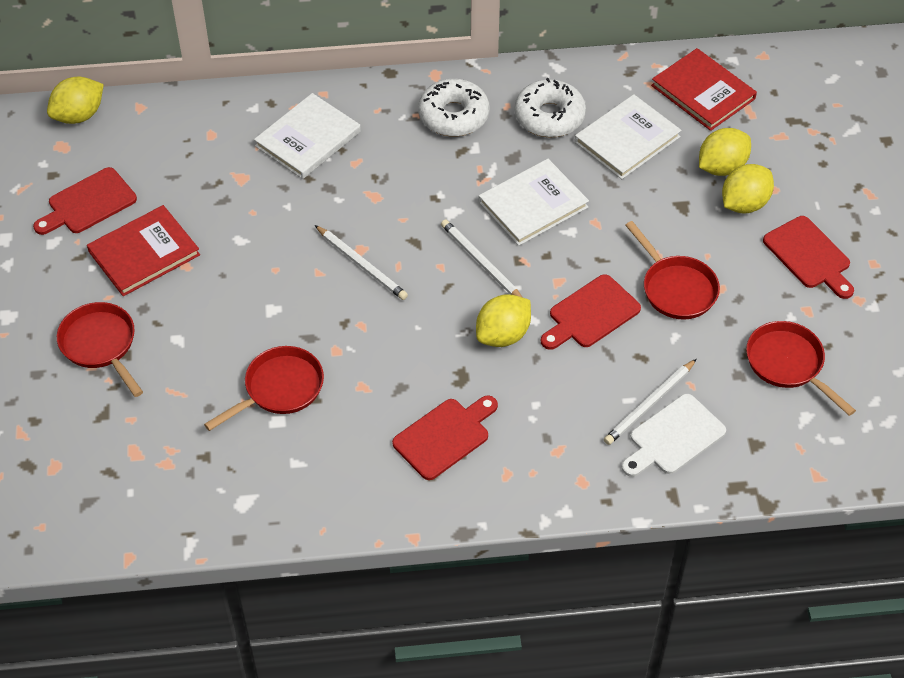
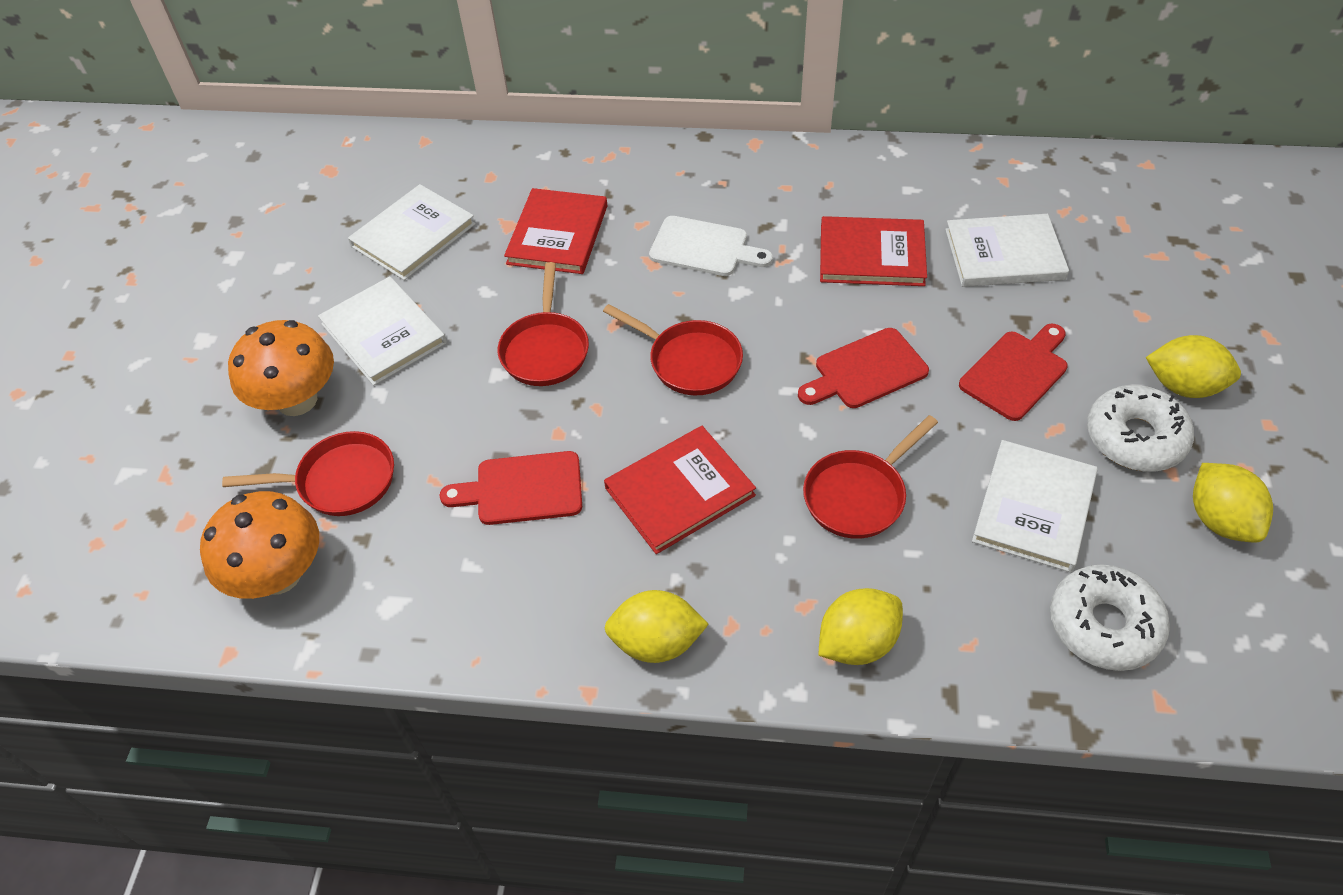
orange mushroom: none = 0 -> [200,491,319,599] [228,320,334,416] = 2
red book: [87,205,200,296] [651,48,757,131] = 2 -> [504,188,607,274] [604,426,756,554] [820,216,927,286] = 3
red cutting board: [33,167,137,235] [392,395,498,480] [541,274,641,350] [763,216,854,299] = 4 -> [440,451,582,525] [798,328,929,408] [959,324,1068,421] = 3
white book: [254,93,361,179] [479,159,589,246] [575,94,682,179] = 3 -> [318,276,447,386] [348,184,476,280] [945,214,1069,287] [972,440,1098,572] = 4
white pencil: [315,225,408,300] [441,219,522,297] [604,359,697,445] = 3 -> none = 0

